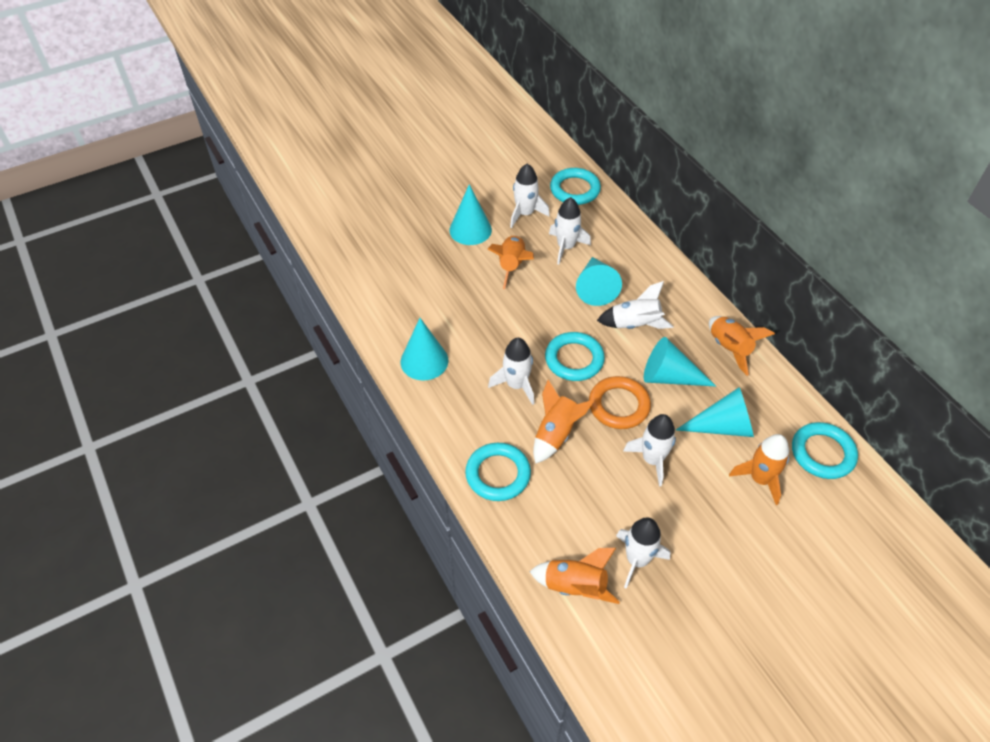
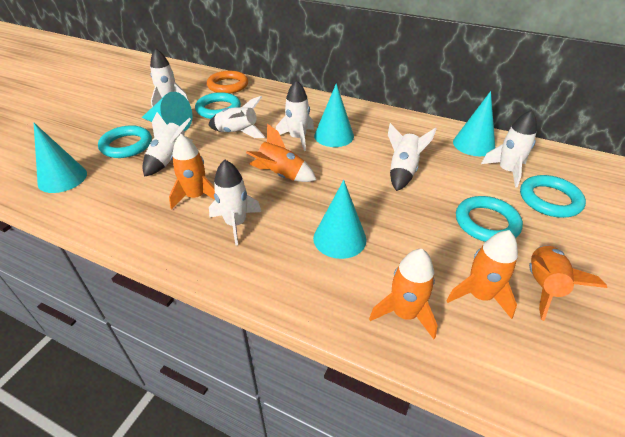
white rocket: [488,338,534,405] [510,164,550,228] [549,197,591,265] [597,281,673,329] [616,517,670,589] [623,414,676,486] = 6 -> [143,112,193,177] [150,48,190,107] [209,96,265,138] [209,160,261,246] [276,80,314,151] [388,123,436,191] [481,110,537,188] = 7

